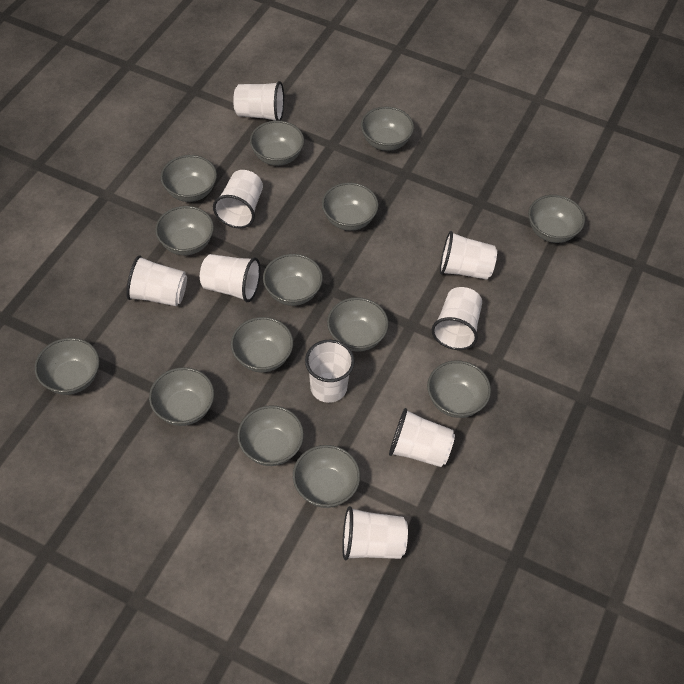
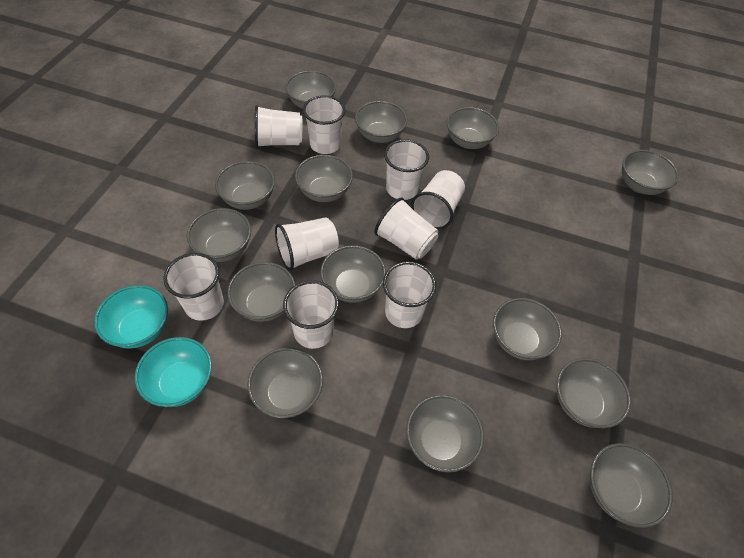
turquoise bowl: none = 0 -> [94,285,168,349] [135,337,212,407] = 2

